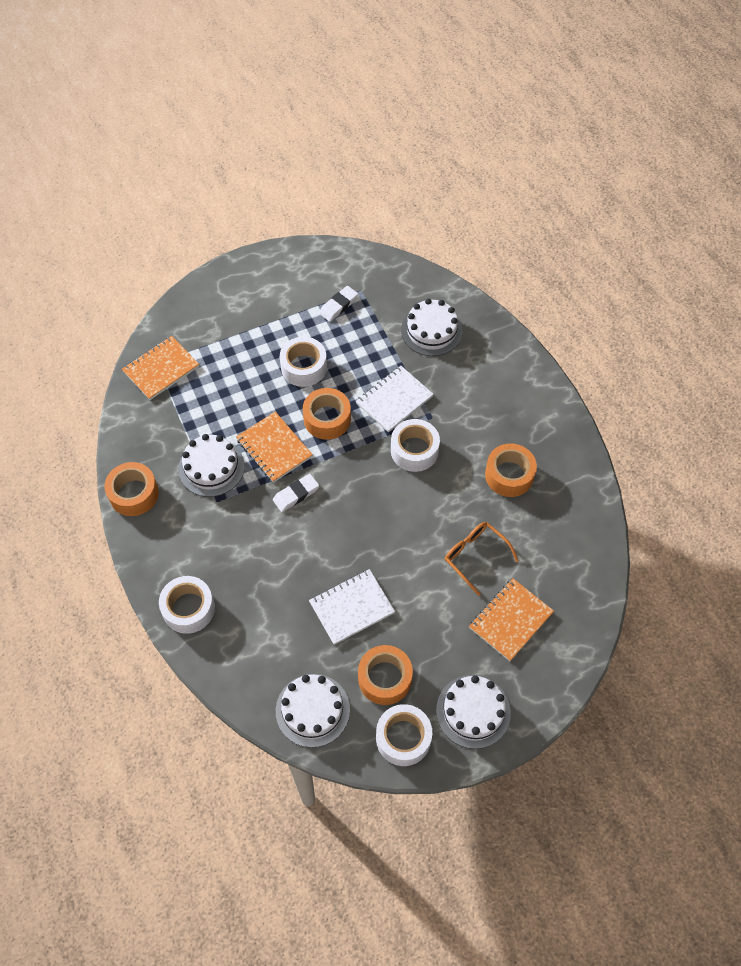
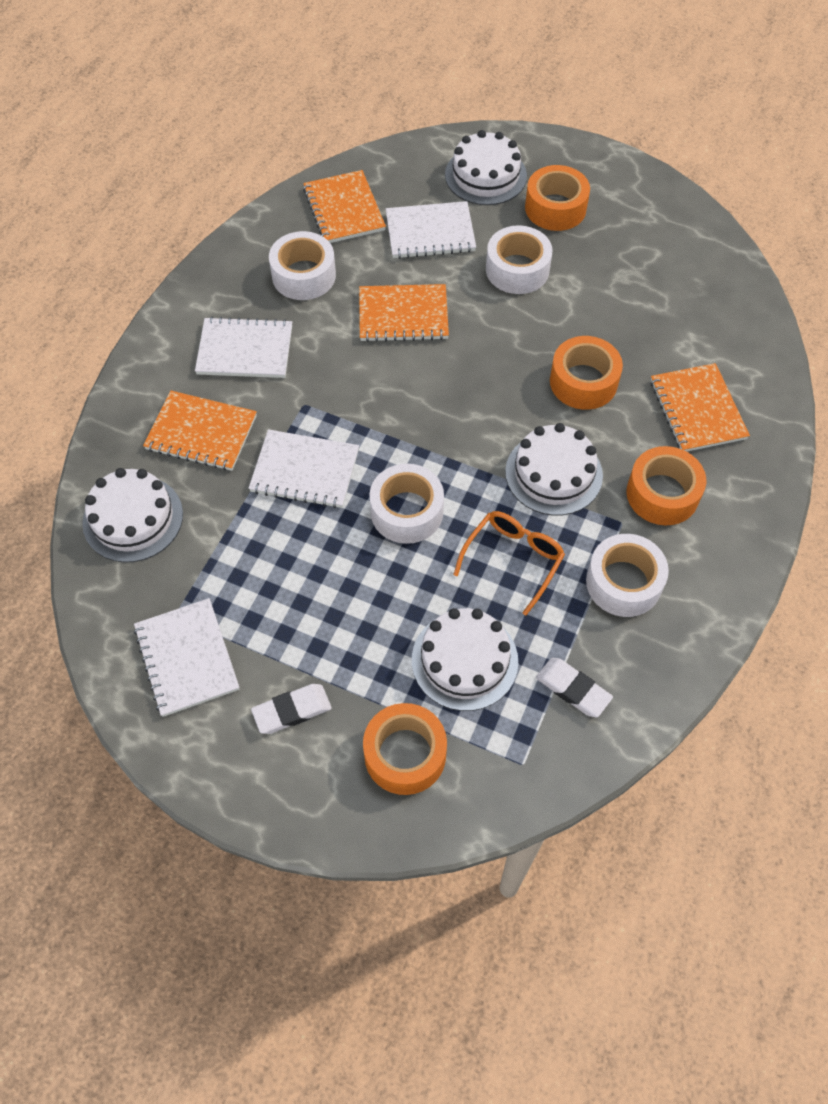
orange notebook: [122,336,199,400] [236,412,313,483] [469,578,554,661] = 3 -> [143,390,257,471] [303,170,386,243] [359,284,449,342] [650,363,750,452] = 4
white notebook: [309,569,395,645] [356,366,434,433] = 2 -> [134,598,239,717] [195,317,292,378] [249,429,359,508] [386,201,476,259] = 4

